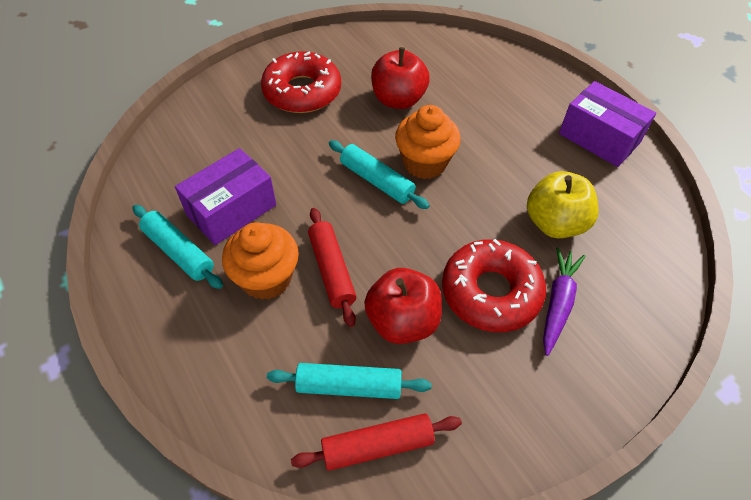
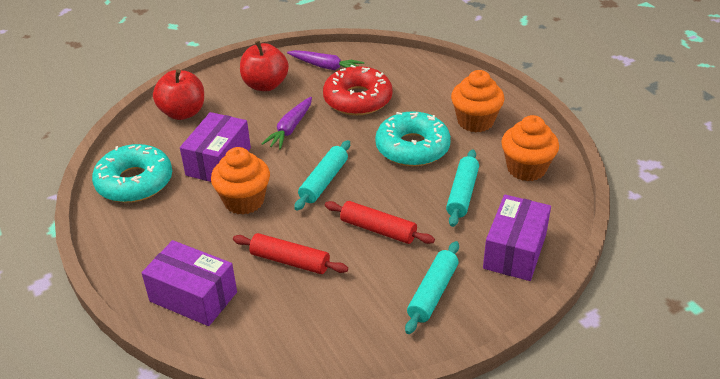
orange cupcake: [222,222,299,300] [395,105,461,179] = 2 -> [211,147,270,214] [451,70,505,132] [501,115,559,181] = 3
purple box: [175,148,276,245] [559,81,656,167] = 2 -> [142,240,237,326] [180,112,251,182] [483,195,551,281] = 3
purple carrot: [543,247,585,356] = 1 -> [261,97,312,150] [287,50,364,70] = 2
red donut: [261,51,341,113] [442,239,546,332] = 2 -> [323,65,393,115] = 1
turquoise donut: none = 0 -> [92,144,172,203] [375,111,451,166] = 2
yellow apple: [527,171,599,238] = 1 -> none = 0

